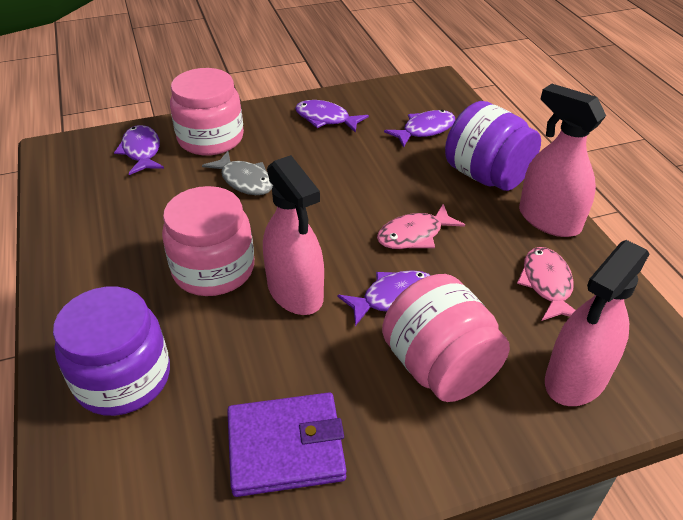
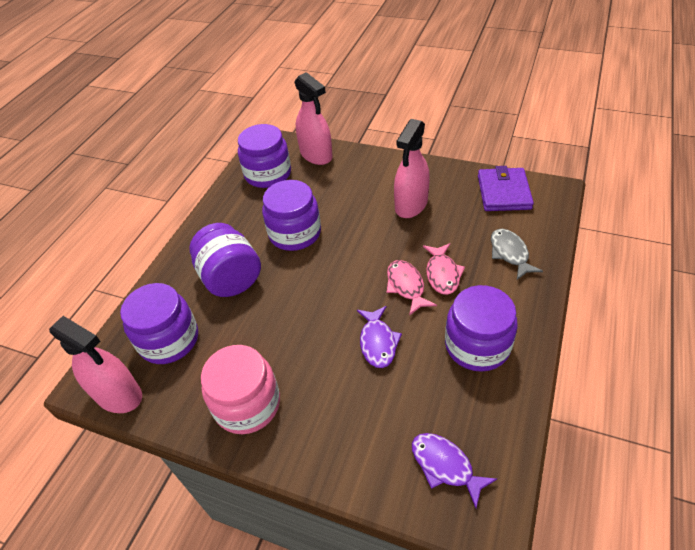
pink jar: [162,186,254,296] [170,68,244,156] [382,274,510,402] = 3 -> [201,345,280,434] = 1
purple fish: [114,125,164,175] [295,100,369,133] [338,270,431,326] [384,110,455,148] = 4 -> [357,306,402,368] [412,433,497,508] = 2
purple jar: [53,287,170,416] [445,101,541,191] = 2 -> [120,283,198,364] [189,223,261,297] [238,124,291,188] [262,180,321,251] [445,285,518,372] = 5

